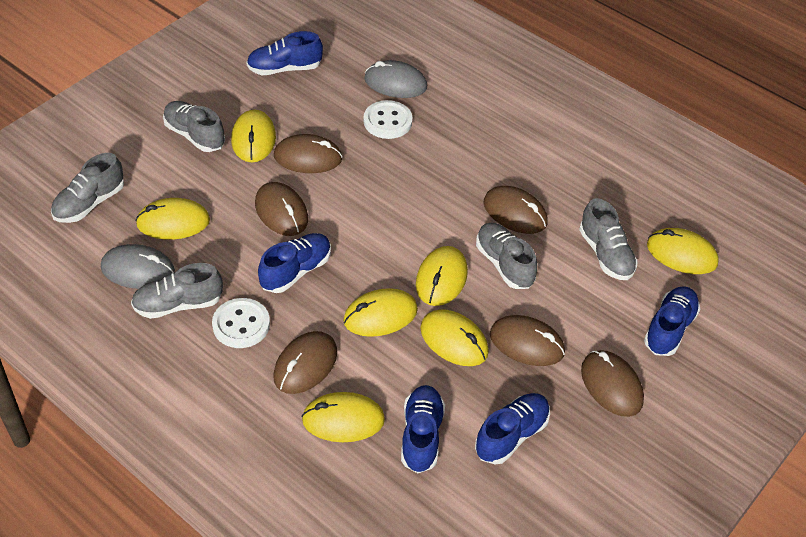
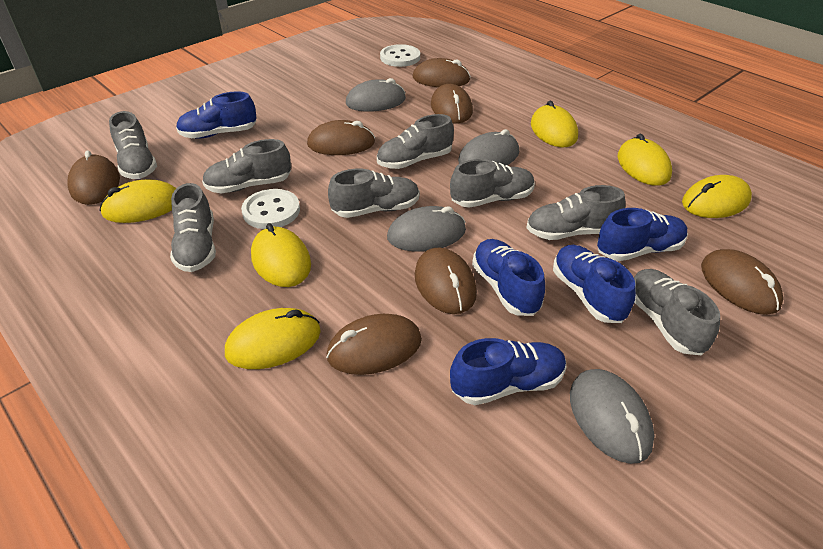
brown mouse: [255,182,308,236] [273,331,337,394] [274,134,343,173] [483,186,548,234] [490,315,565,366] [581,350,644,417] = 6 -> [67,151,120,205] [307,120,375,155] [326,314,422,375] [413,58,471,87] [415,248,477,314] [431,84,473,123] [701,249,784,315] = 7
grey mouse: [101,244,175,289] [364,60,427,98] = 2 -> [346,78,406,112] [387,206,466,252] [458,129,519,166] [570,369,654,464] = 4
grey shoe: [51,153,124,223] [131,263,223,319] [163,101,225,152] [476,223,537,289] [579,198,638,280] = 5 -> [109,111,157,179] [170,183,216,272] [202,139,291,193] [328,169,420,218] [377,114,454,169] [450,159,535,208] [526,185,626,240] [634,269,720,355] = 8
yellow mouse: [135,198,210,240] [231,110,276,162] [301,392,385,442] [343,288,418,337] [416,246,468,306] [420,309,489,366] [647,228,719,274] = 7 -> [100,180,177,223] [225,308,321,369] [251,223,311,287] [531,101,578,147] [618,134,672,186] [682,175,752,218] = 6

